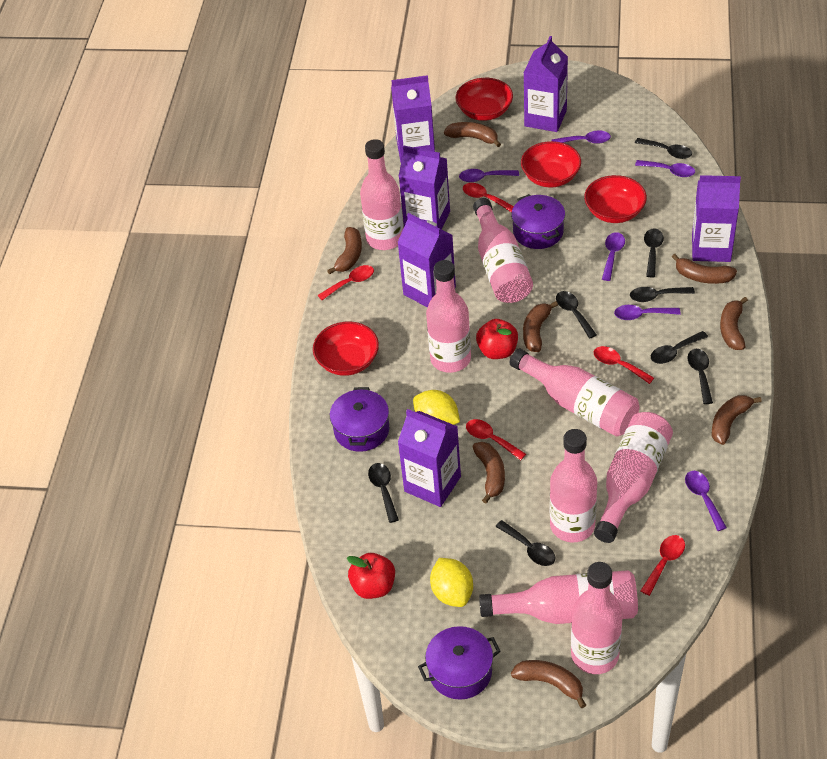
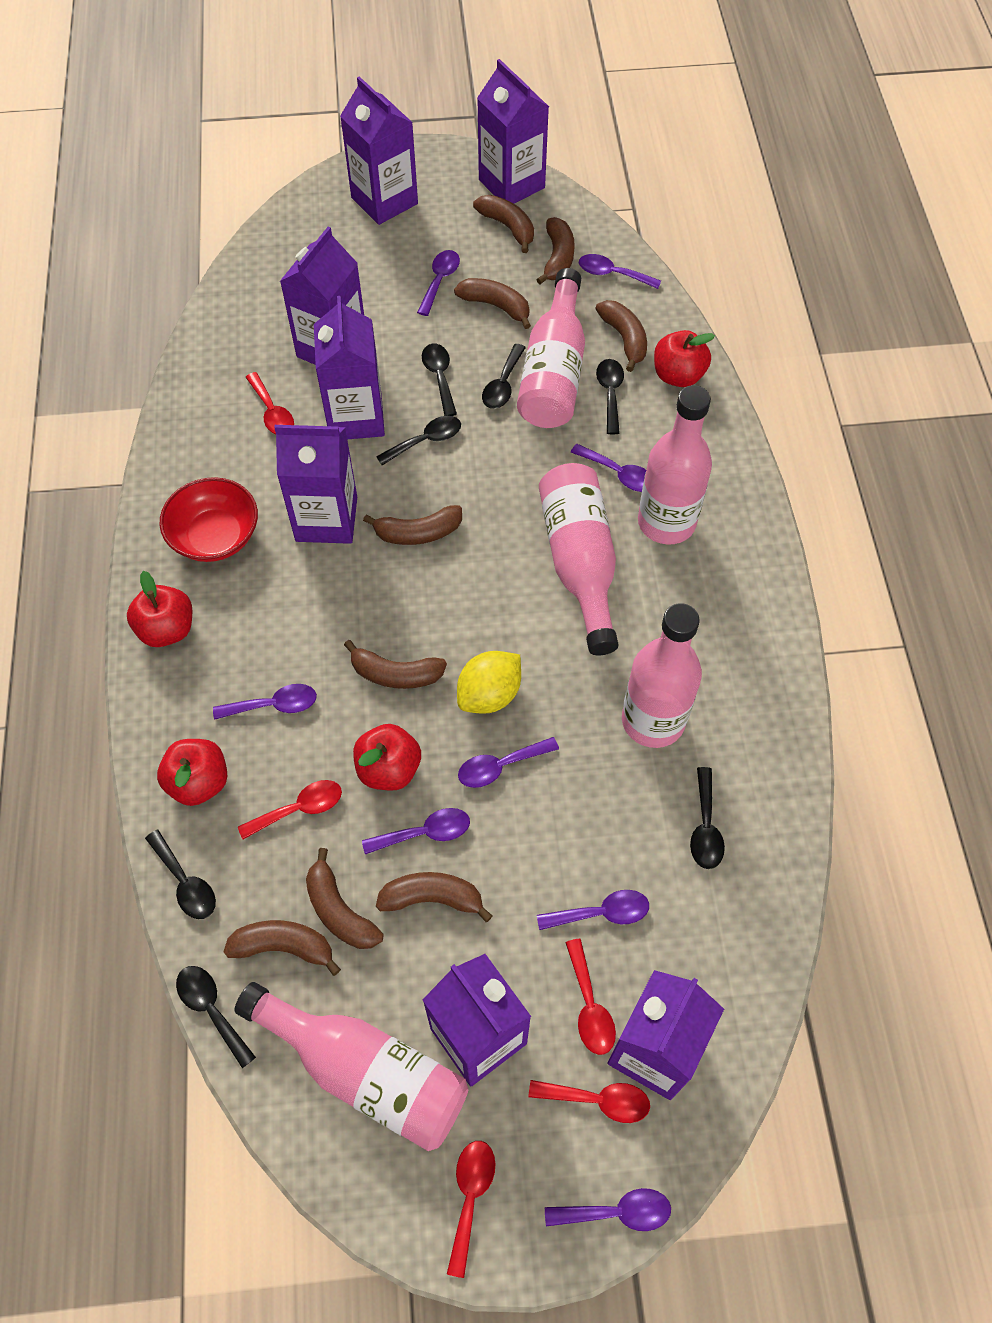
black spoon: [368,463,399,523] [495,520,555,566] [556,291,597,339] [630,287,695,302] [635,138,692,159] [644,228,664,277] [651,331,708,364] [687,349,713,404] = 8 -> [145,830,216,919] [176,966,256,1068] [376,416,461,465] [422,344,457,416] [482,344,526,409] [596,359,624,434] [690,767,725,869] = 7
brown banana: [327,227,362,275] [444,122,501,147] [473,442,505,504] [511,660,586,708] [523,301,558,352] [672,254,737,284] [712,395,762,445] [720,297,748,350] = 8 -> [224,920,341,976] [306,848,383,949] [344,640,447,689] [363,505,462,545] [376,872,492,922] [454,278,531,329] [473,195,534,253] [536,217,575,284] [595,300,647,372] = 9
pink bottle: [360,139,403,250] [426,260,471,373] [473,198,533,303] [479,570,638,624] [510,349,639,436] [550,429,597,542] [571,562,623,674] [594,412,673,543] = 8 -> [235,982,468,1151] [517,268,585,428] [539,463,619,655] [622,603,702,748] [638,385,712,545] = 5
purple carton: [391,75,435,162] [397,213,456,308] [398,409,461,507] [399,146,450,229] [524,36,568,132] [692,175,741,262] = 6 -> [274,425,357,544] [280,227,364,365] [314,296,385,439] [340,76,418,225] [423,954,531,1086] [477,59,549,204] [607,970,724,1100] = 7
purple pot: [330,387,389,452] [418,626,501,700] [511,194,565,249] = 3 -> none = 0
purple spoon: [459,169,519,182] [551,131,611,144] [602,232,625,281] [614,305,681,320] [635,160,695,177] [685,471,727,531] = 6 -> [213,684,317,720] [362,808,470,854] [417,250,460,316] [458,737,559,788] [537,890,649,930] [545,1188,671,1231] [571,444,646,492] [579,254,661,289] = 8
red apple: [347,553,395,599] [476,319,518,359] = 2 -> [127,571,192,647] [157,739,227,806] [353,724,421,791] [654,330,715,387] = 4
red bowl: [313,322,379,376] [455,78,513,121] [521,141,581,188] [584,175,647,223] = 4 -> [160,477,258,562] = 1
yellow lemon: [413,390,460,425] [430,558,473,607] = 2 -> [457,651,521,714] = 1

